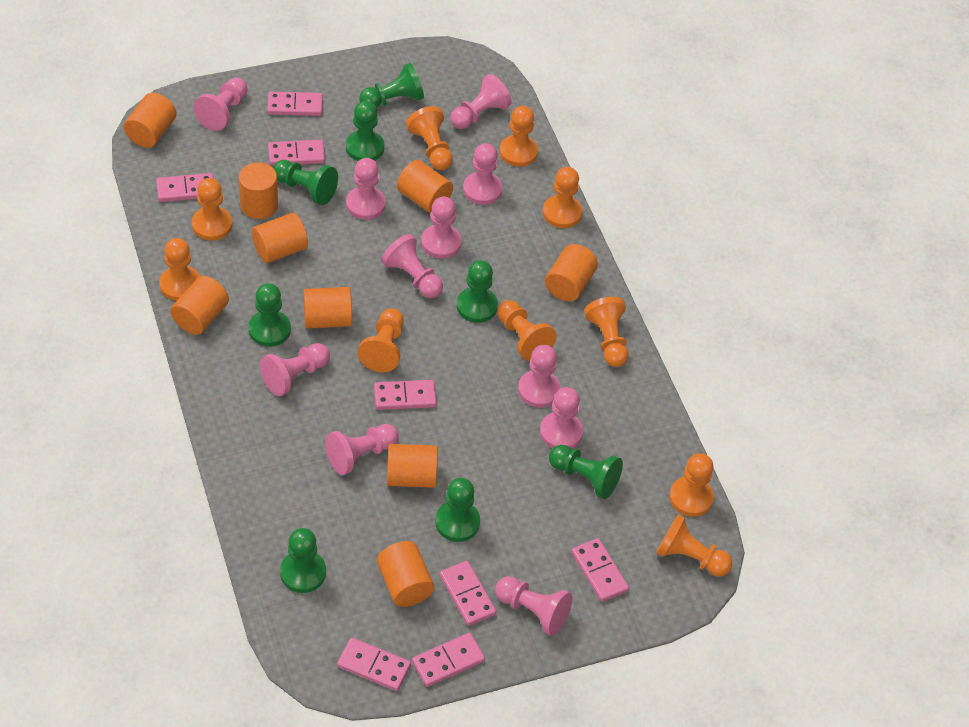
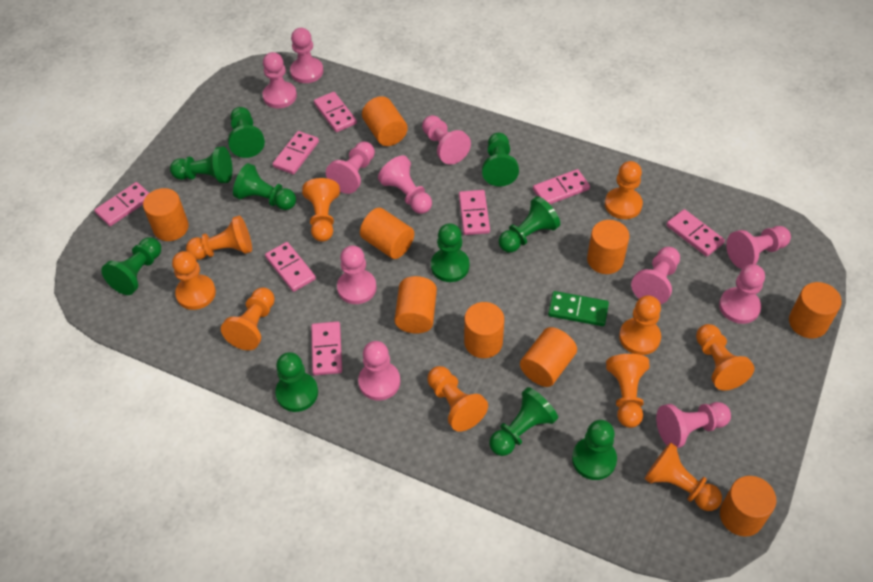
green domino: none = 0 -> [548,291,609,326] = 1
green pawn: [248,283,291,347] [273,160,338,205] [280,528,326,593] [346,101,384,161] [359,63,424,108] [435,478,480,542] [457,260,498,323] [549,445,623,499] = 8 -> [101,237,161,295] [170,146,232,183] [228,107,265,158] [233,163,296,210] [275,352,318,412] [431,223,469,282] [482,133,519,186] [489,387,558,456] [499,196,560,252] [572,420,617,480] = 10

